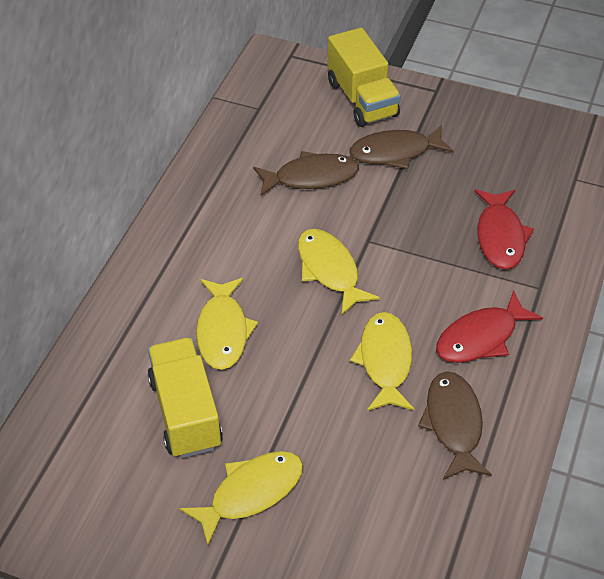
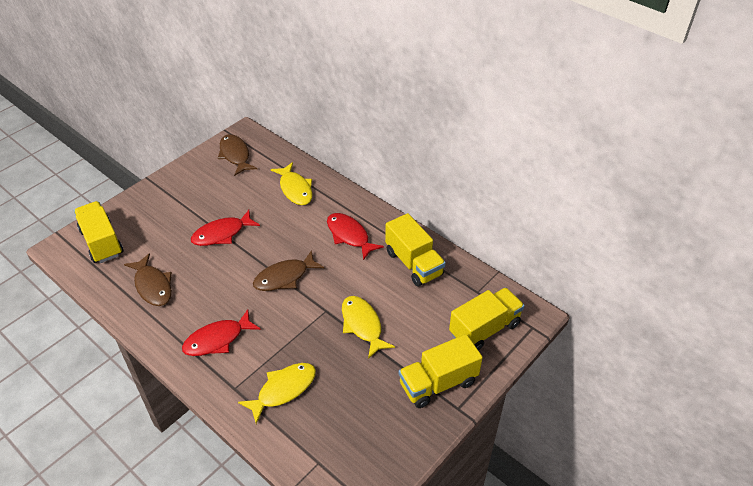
red fish: [436,290,543,363] [475,189,534,269] = 2 -> [182,309,261,356] [191,210,260,246] [327,213,384,260] = 3
yellow fish: [180,451,303,545] [196,278,258,370] [298,229,380,315] [350,312,414,411] = 4 -> [238,363,316,424] [271,162,312,205] [342,296,395,359] = 3
yellow truck: [147,337,223,458] [328,28,401,127] = 2 -> [74,201,123,263] [385,213,446,287] [399,334,483,408] [449,287,525,351] = 4

